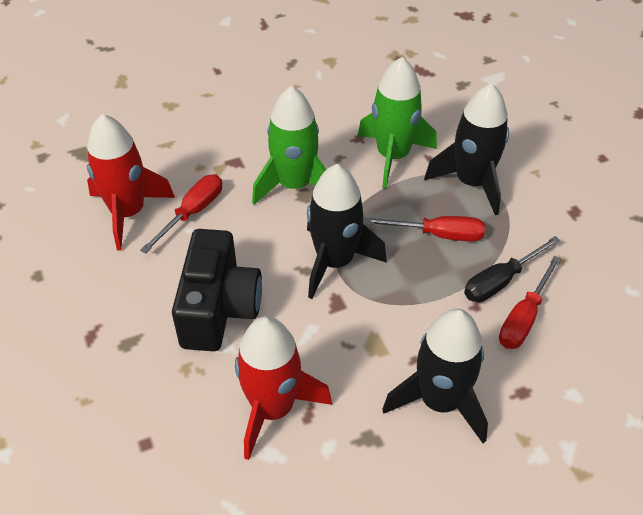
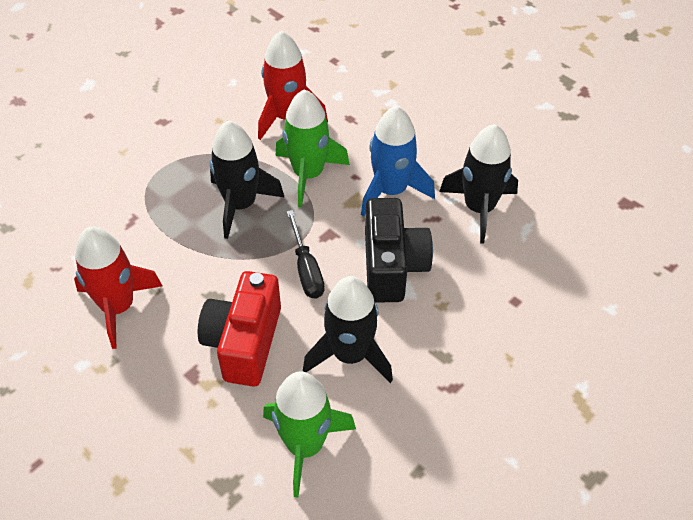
blue rocket: none = 0 -> [361,106,435,217] = 1
red camera: none = 0 -> [198,271,281,387] = 1
red screwdriver: [140,174,222,253] [365,216,485,241] [499,256,561,349] = 3 -> none = 0

